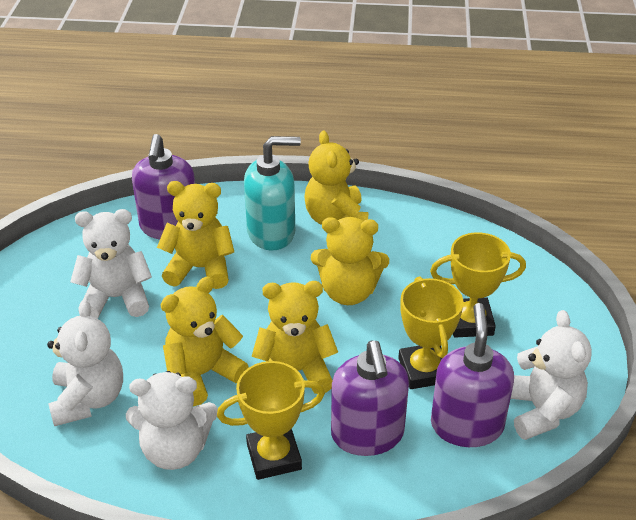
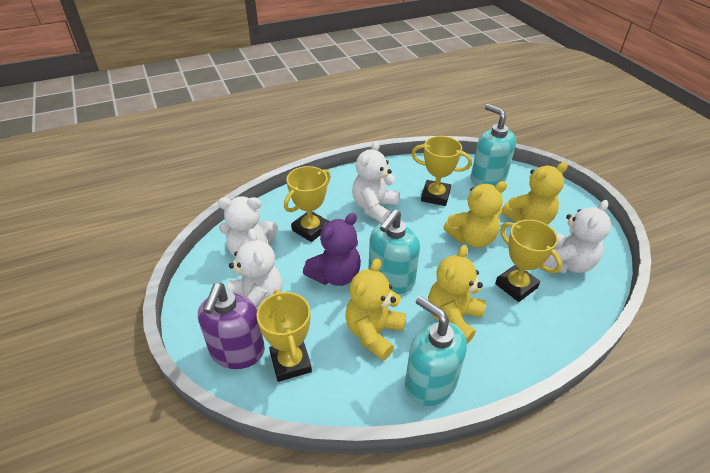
purple soap dispenser: [132,134,195,240] [331,340,409,456] [431,303,514,447] = 3 -> [198,283,265,369] = 1
purple teddy bear: none = 0 -> [303,213,361,286] = 1
turquoise soap dispenser: [244,136,301,250] = 1 -> [369,209,420,294] [405,296,467,406] [471,104,516,186] = 3
yellow teddy bear: [157,181,234,289] [161,277,249,406] [252,281,338,394] [304,131,368,225] [311,217,389,305] = 5 -> [345,258,406,360] [428,245,486,344] [443,181,507,248] [501,162,568,225] = 4
yellow trophy: [217,361,325,480] [398,276,463,389] [430,232,526,338] = 3 -> [257,290,312,382] [284,166,331,242] [411,136,472,206] [495,219,562,302] = 4

